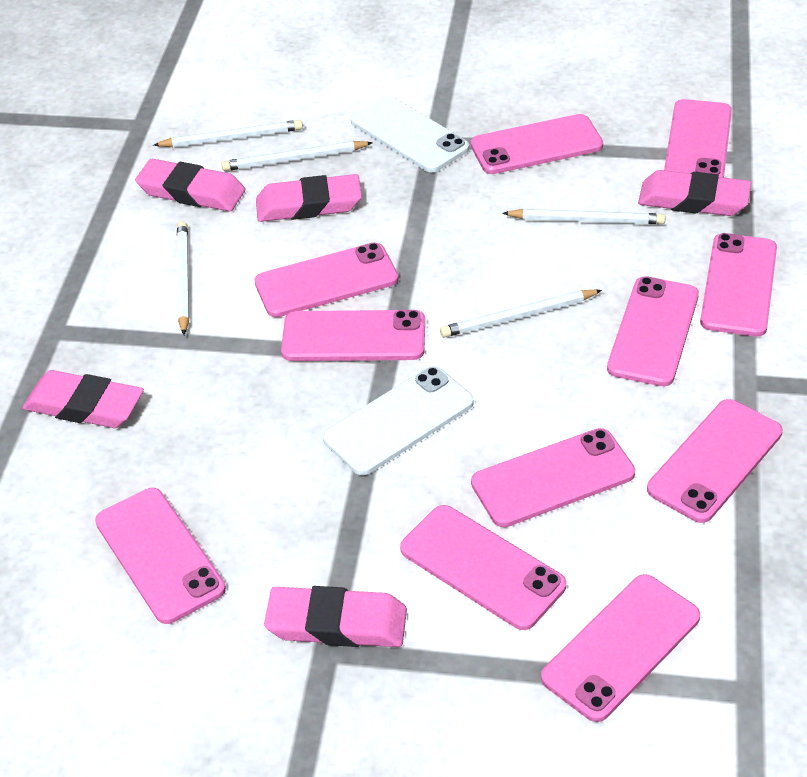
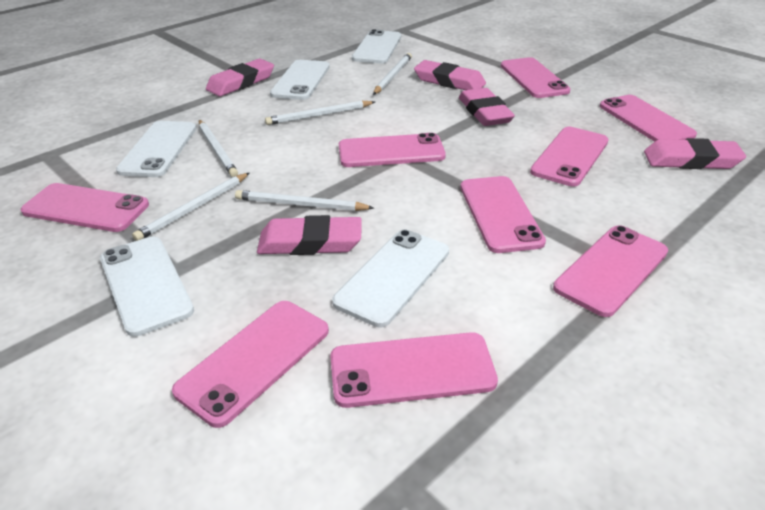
pink phone: [95,488,226,624] [255,243,399,317] [281,310,425,361] [400,505,566,630] [471,114,603,174] [471,428,635,527] [541,574,700,722] [607,276,699,386] [647,399,783,523] [664,99,732,177] [700,233,777,337] = 11 -> [21,183,149,232] [172,301,329,428] [330,332,498,408] [339,133,446,167] [460,176,546,253] [501,57,571,98] [530,127,609,187] [553,225,668,317] [600,95,697,142] = 9
white phone: [323,366,474,475] [351,95,469,172] = 2 -> [100,237,194,337] [116,121,196,177] [270,60,330,100] [332,230,449,327] [352,29,401,64] = 5

